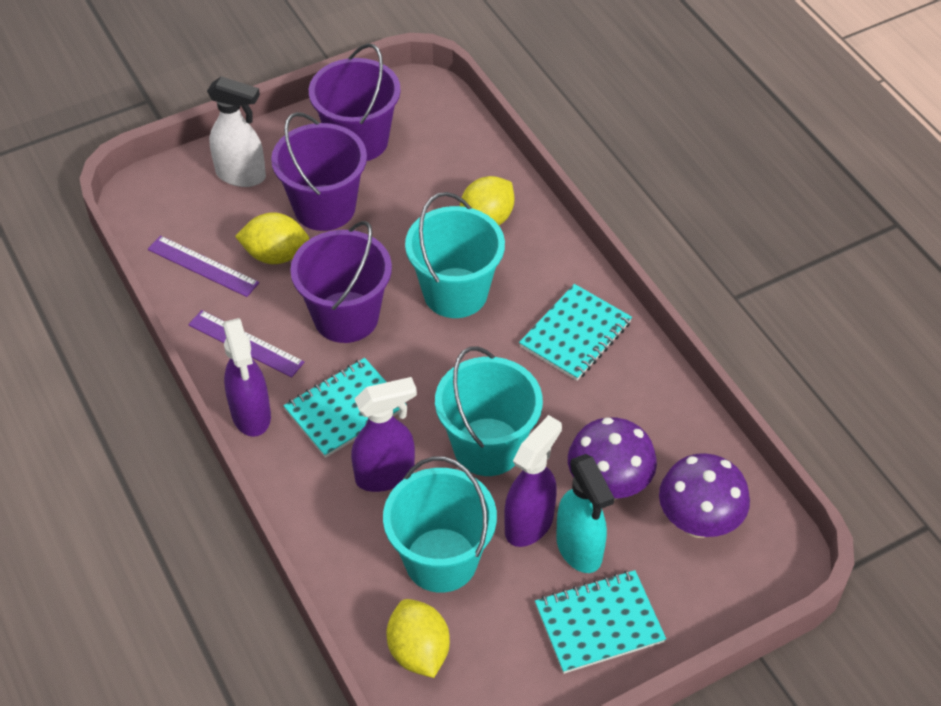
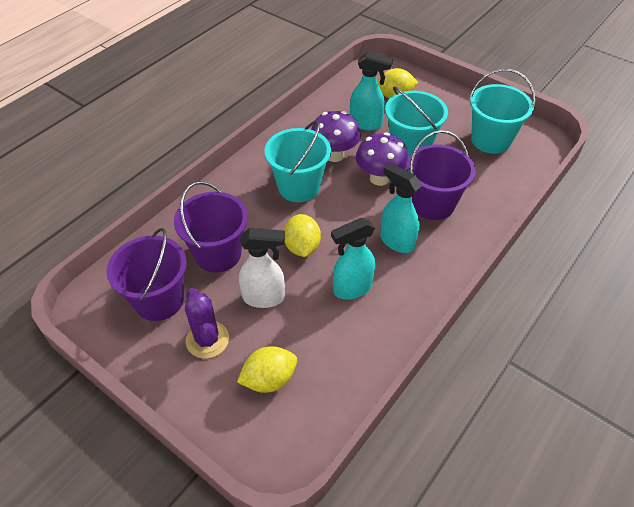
purple cactus: none = 0 -> [185,288,229,358] = 1
purple ruler: [148,235,259,297] [188,310,304,378] = 2 -> none = 0
purple spray bottle: [223,318,271,437] [351,377,417,492] [504,415,562,547] = 3 -> none = 0
turquoise notebook: [284,358,407,458] [519,284,632,381] [535,570,666,674] = 3 -> none = 0
turquoise spray bottle: [556,454,614,573] = 1 -> [331,218,375,300] [350,52,393,131] [380,163,422,253] = 3

